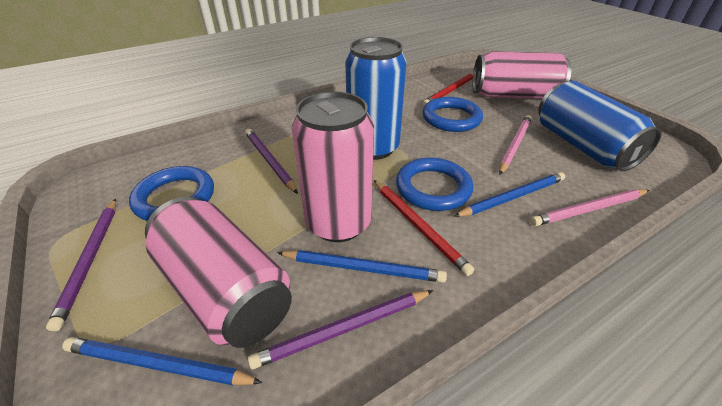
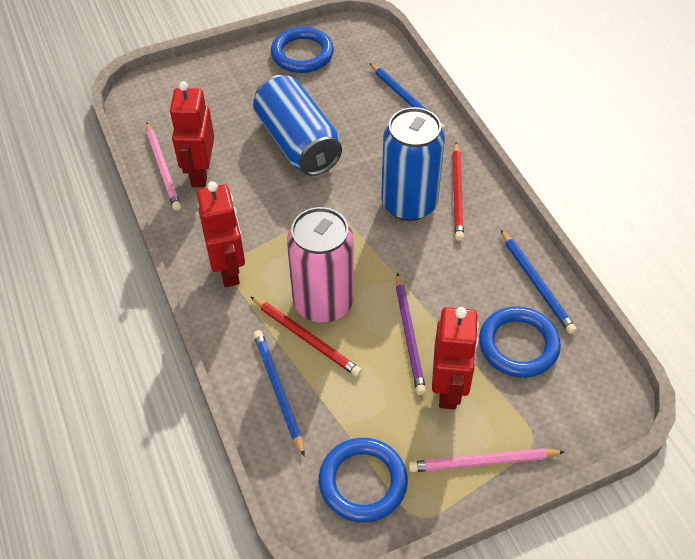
pink can: [145,197,292,348] [292,91,374,242] [473,51,572,99] = 3 -> [287,207,354,323] = 1
purple pencil: [46,198,116,331] [245,129,298,194] [248,290,433,369] = 3 -> [396,273,426,395] = 1
red robot: none = 0 -> [170,81,214,187] [197,181,245,287] [432,307,479,410] = 3

